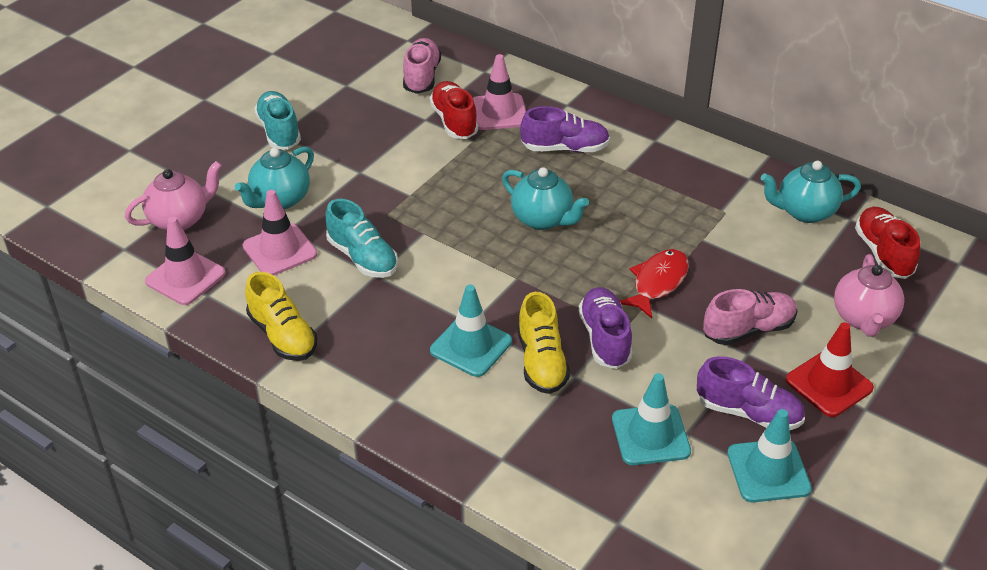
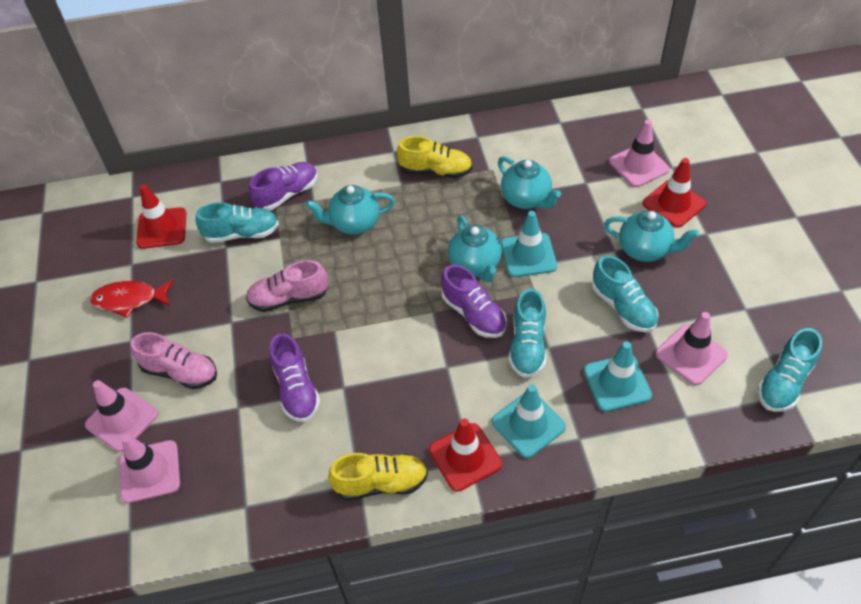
pink teapot: [125,161,222,230] [834,254,904,337] = 2 -> none = 0
pink traffic cone: [145,216,226,305] [243,190,317,275] [473,54,526,130] = 3 -> [85,380,158,452] [119,434,180,503] [609,120,670,187] [655,312,728,385] = 4
red shoe: [429,81,478,139] [855,207,920,279] = 2 -> none = 0
red traffic cone: [786,322,874,417] = 1 -> [136,185,186,249] [429,418,502,492] [643,158,706,228] = 3
turquoise shoe: [254,91,301,149] [325,199,398,278] = 2 -> [195,202,279,243] [509,289,547,378] [592,256,658,332] [757,328,822,412] = 4
turquoise teapot: [235,147,314,209] [502,167,589,230] [760,161,861,223] = 3 -> [306,185,395,235] [448,216,502,282] [498,156,561,209] [604,210,699,262] = 4

